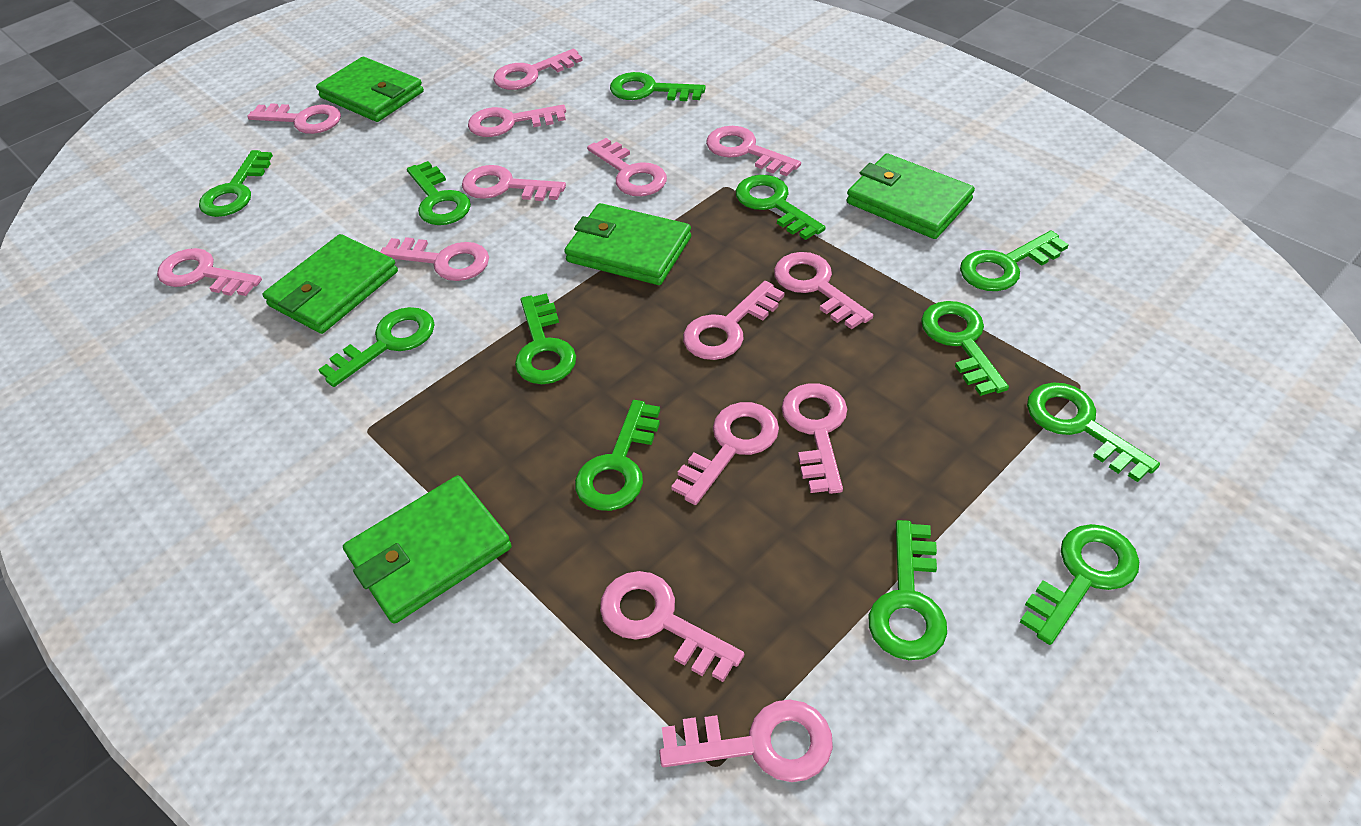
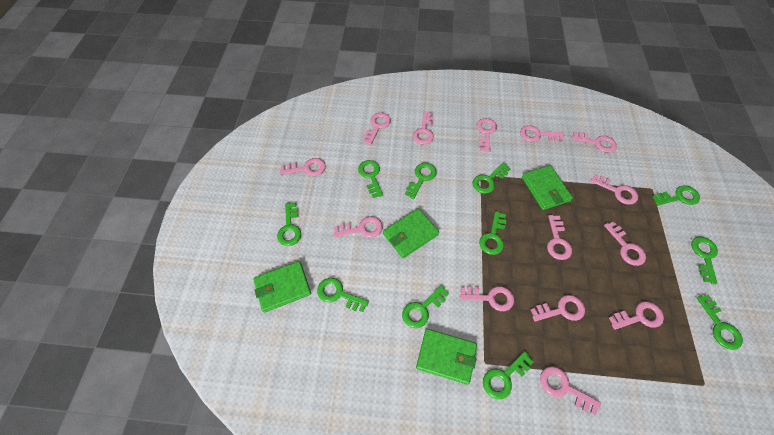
green key: [199,150,273,217] [318,307,435,387] [407,161,471,225] [515,293,576,384] [575,400,660,511] [610,72,706,101] [736,175,826,240] [869,520,947,660] [921,301,1009,396] [960,231,1069,291] [1020,524,1139,645] [1027,382,1160,482] = 12 -> [277,203,301,246] [317,278,369,312] [358,160,383,198] [402,285,449,328] [405,163,437,199] [473,162,511,194] [479,211,506,255] [483,351,534,399] [653,185,700,206] [691,237,718,284] [696,295,743,350] = 11
green wallet: [263,234,398,334] [316,57,424,122] [343,476,512,624] [564,203,691,285] [846,153,975,239] = 5 -> [253,261,311,313] [383,208,439,258] [416,329,477,385] [522,165,573,210] = 4

